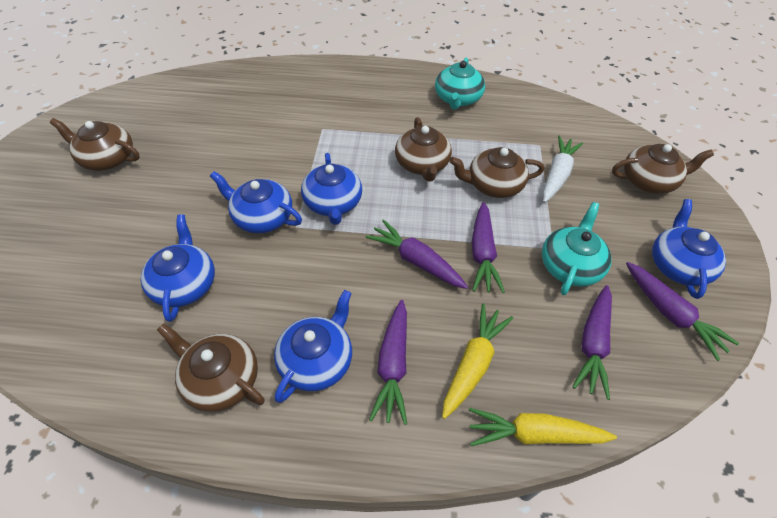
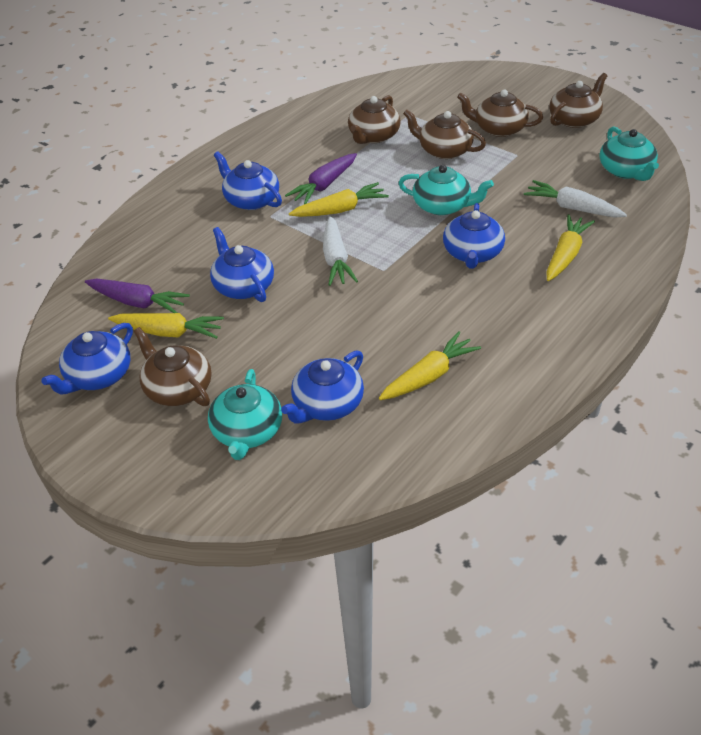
purple carrot: [365,219,468,289] [369,300,407,425] [472,202,505,293] [573,285,612,400] [626,262,739,361] = 5 -> [85,279,190,313] [285,153,357,204] = 2
turquoise teapot: [435,58,485,110] [542,202,612,295] = 2 -> [208,369,282,460] [399,165,494,215] [599,127,659,181] = 3
white carrot: [543,136,583,203] = 1 -> [323,216,358,286] [524,180,627,218] = 2
yellow carrot: [442,304,513,419] [469,408,617,446] = 2 -> [108,313,224,339] [289,182,389,217] [379,331,481,400] [546,214,595,281] = 4

